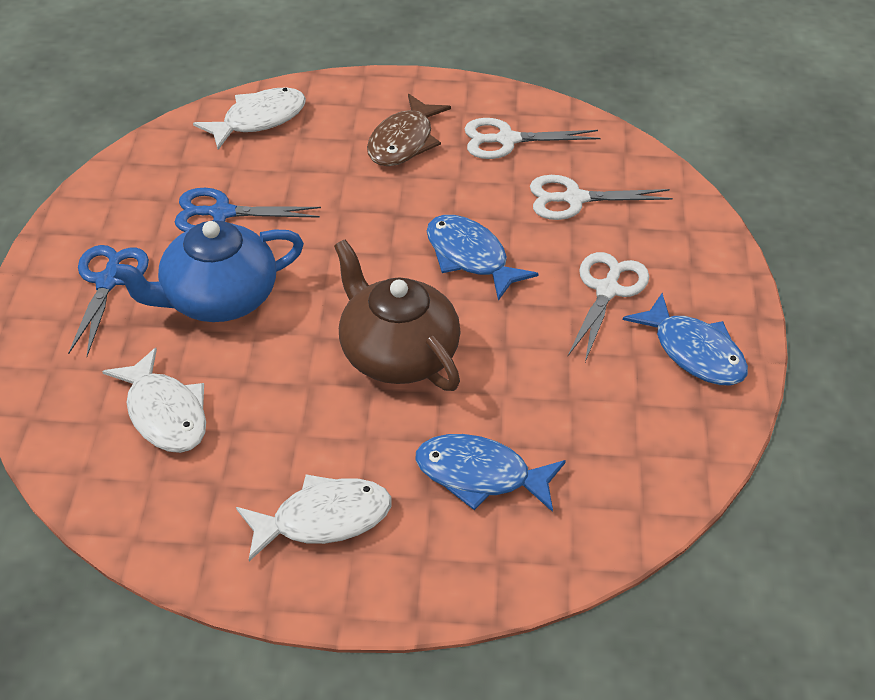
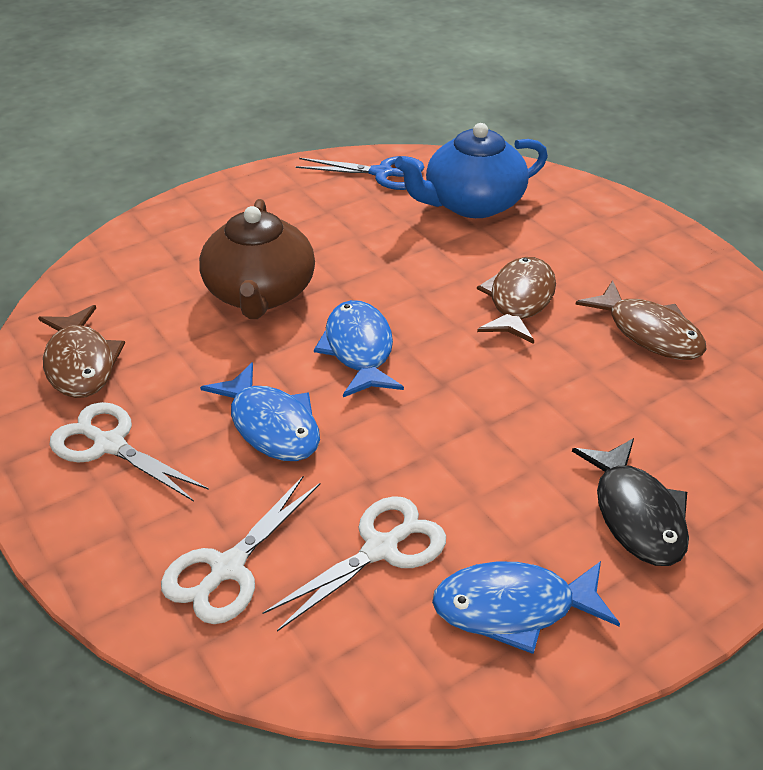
black fish: none = 0 -> [572,438,689,566] = 1
blue scissors: [68,245,149,356] [174,188,321,232] = 2 -> [296,156,424,190] = 1
brown fish: [367,94,451,166] = 1 -> [38,305,125,398] [477,257,556,344] [575,280,707,360] = 3
white fish: [102,348,206,453] [193,87,306,150] [236,474,392,561] = 3 -> none = 0

